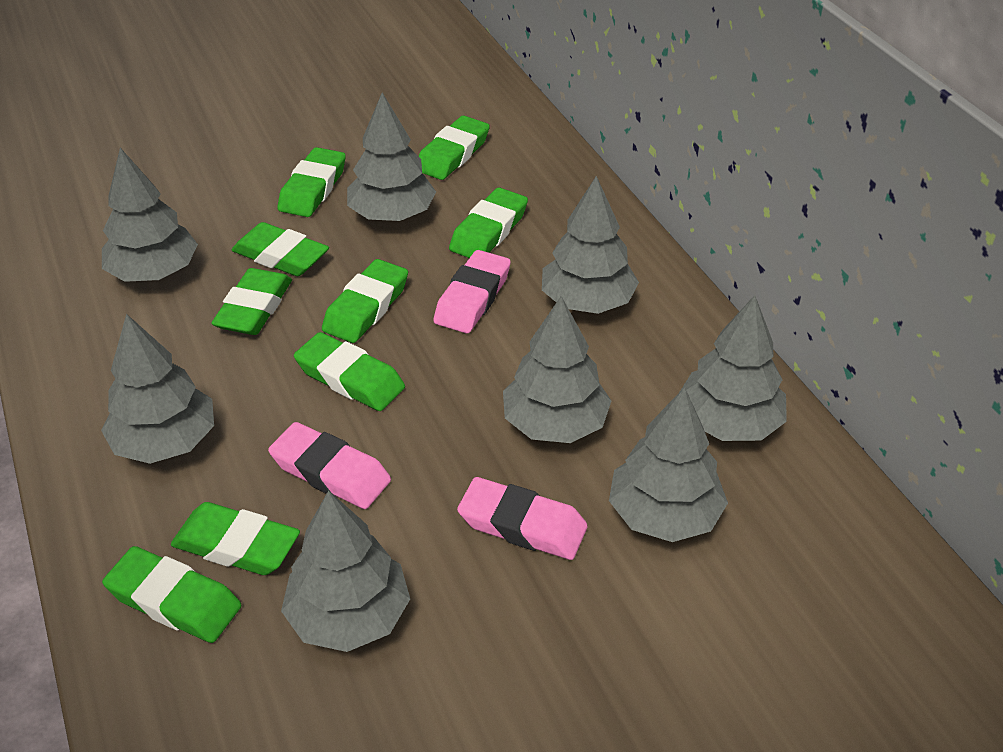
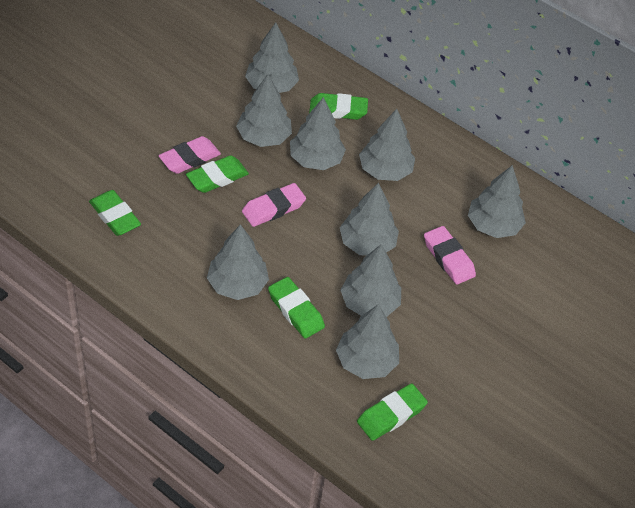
green eraser: [102,546,242,643] [171,502,300,575] [211,268,292,335] [232,222,329,276] [277,147,346,217] [294,332,405,411] [322,259,408,343] [418,116,490,180] [449,188,528,258] = 9 -> [89,190,141,236] [186,155,249,193] [268,277,325,338] [309,93,368,120] [357,383,428,441] = 5
grey tree: [101,314,214,464] [102,148,198,282] [281,490,410,652] [347,92,436,221] [503,296,611,443] [542,176,639,314] [609,387,728,542] [680,295,787,441] = 8 -> [207,224,269,300] [236,74,292,147] [245,22,299,93] [290,97,346,170] [336,304,399,379] [340,183,399,256] [340,244,401,317] [359,109,415,181] [468,165,526,238] = 9

